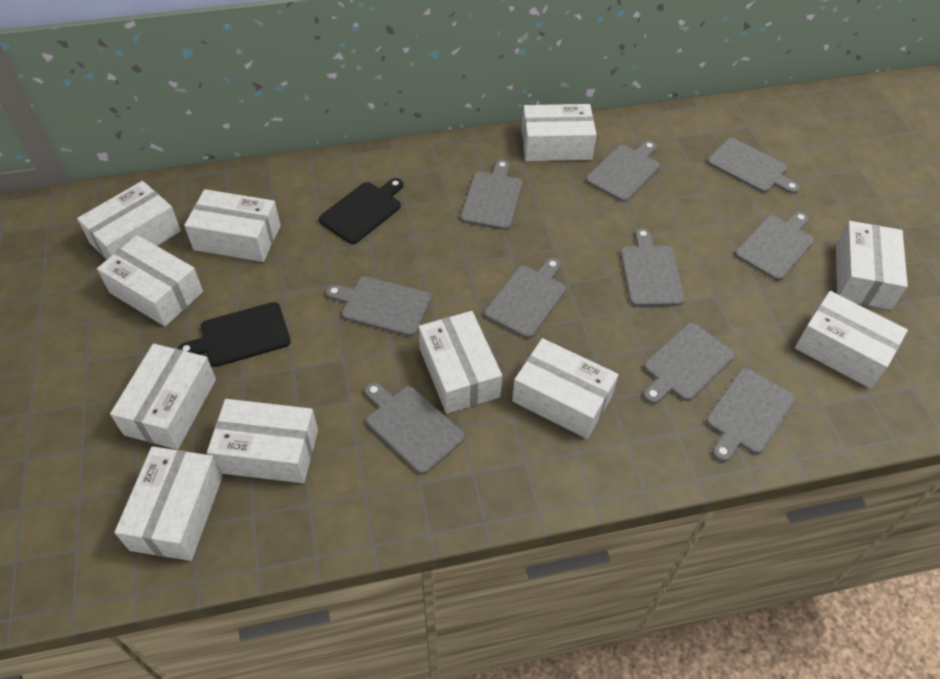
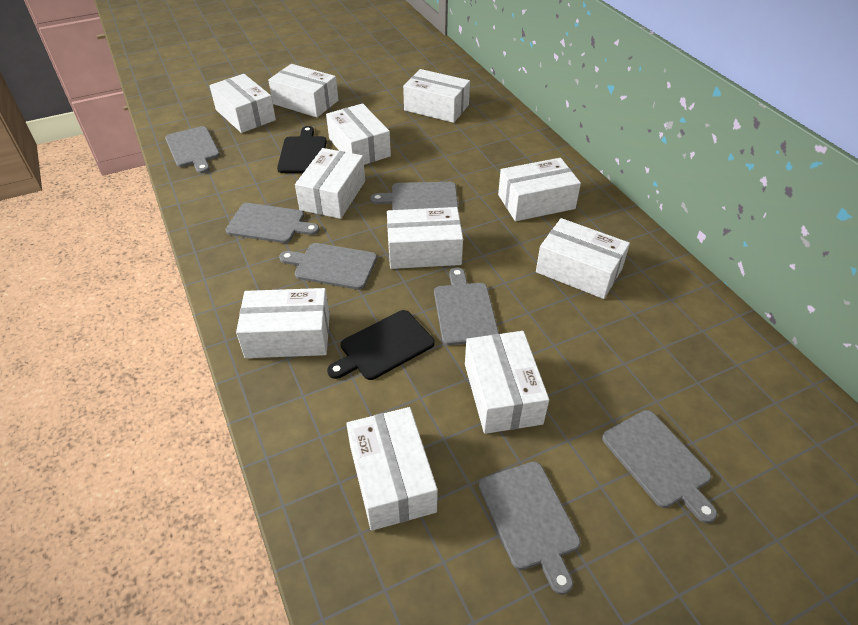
grey cutting board: [326,276,431,337] [365,382,465,474] [461,160,522,230] [484,258,566,338] [586,141,660,202] [620,228,685,307] [643,323,735,404] [706,368,795,462] [707,138,800,194] [735,212,814,281] = 10 -> [165,126,220,173] [225,203,320,243] [279,243,377,290] [371,182,458,210] [434,267,499,345] [479,462,581,595] [602,410,717,523] = 7

